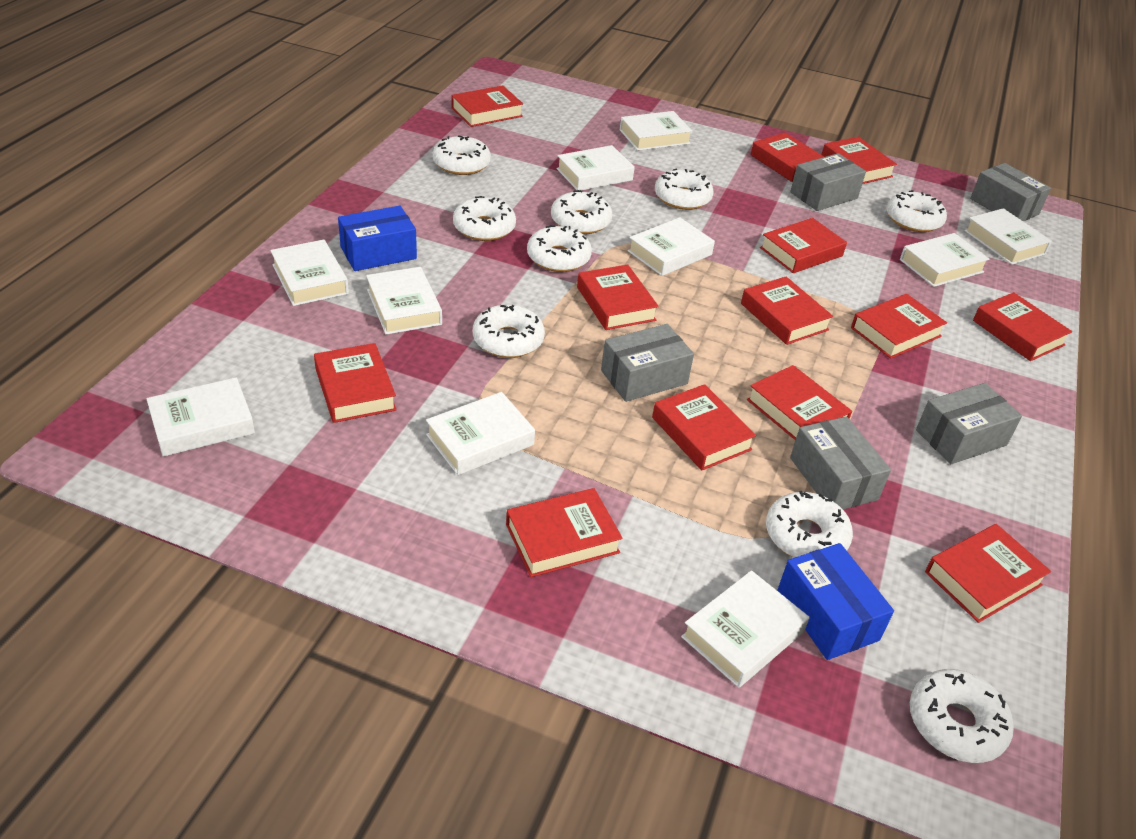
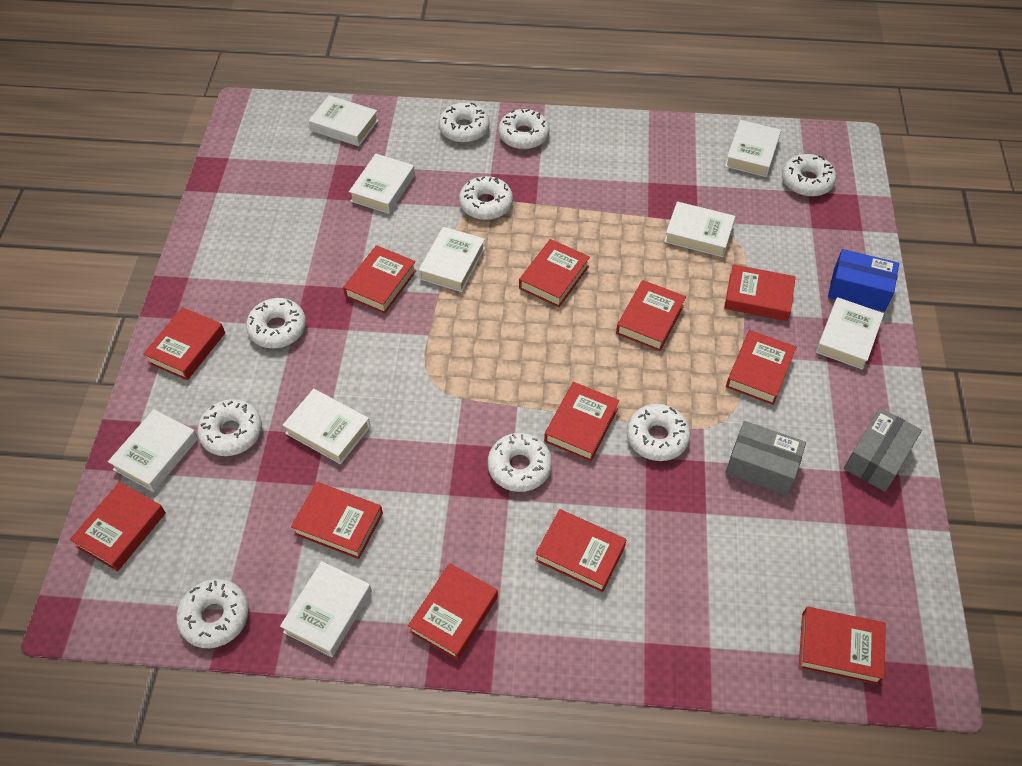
blue box: [338,206,417,271] [777,543,894,660] = 2 -> [828,249,899,312] = 1
grey box: [601,324,694,402] [790,153,866,211] [790,417,891,509] [916,383,1022,464] [970,163,1051,221] = 5 -> [725,421,806,495] [844,408,922,492] = 2
red book: [314,343,397,423] [451,86,523,127] [506,488,623,577] [577,264,659,330] [652,384,756,470] [741,277,833,345] [747,365,852,440] [751,133,824,182] [760,218,847,273] [822,137,897,184] [851,294,947,359] [925,524,1051,623] [973,292,1072,361] = 13 -> [70,482,166,571] [143,307,225,380] [291,482,383,559] [343,245,417,314] [408,563,498,660] [519,239,590,307] [535,509,627,592] [544,382,619,461] [616,280,686,351] [724,264,796,321] [726,330,796,405] [799,607,886,685] = 12
white book: [146,377,255,457] [270,240,349,306] [366,267,442,335] [426,392,535,475] [557,145,635,191] [620,111,693,151] [628,217,715,276] [681,570,810,688] [900,233,989,287] [964,208,1052,265] = 10 -> [108,409,198,492] [280,561,372,657] [283,389,371,464] [308,95,379,146] [349,154,415,214] [419,227,485,292] [664,202,735,257] [725,120,781,177] [816,297,884,370] = 9

